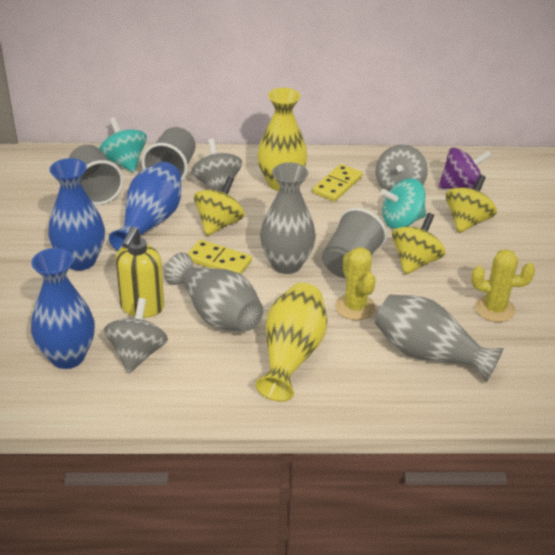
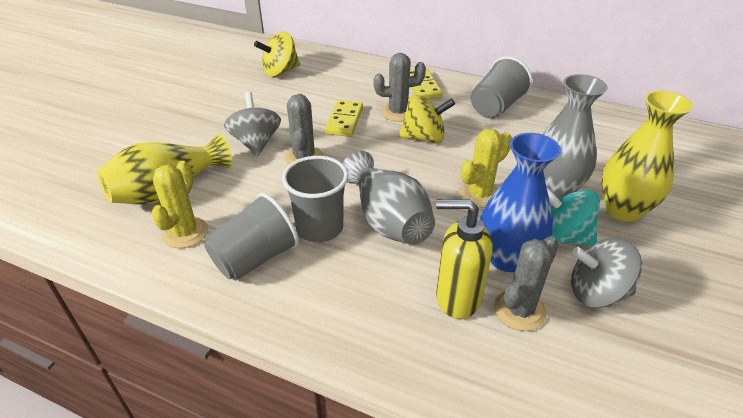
blue vase: [31,248,95,369] [48,158,105,271] [109,162,181,251] = 3 -> [480,133,561,272] = 1
grey cactus: none = 0 -> [285,94,323,165] [373,53,426,122] [494,236,559,331] = 3
grey spinning top: [104,298,168,373] [191,139,242,192] [376,145,428,191] = 3 -> [224,92,281,156] [571,238,642,308] = 2
grey vase: [164,253,263,331] [260,162,316,274] [375,295,504,383] = 3 -> [343,151,435,245] [543,74,608,199] = 2
purple spinning top: [439,148,492,189] = 1 -> none = 0
turquoise spinning top: [99,117,147,172] [380,178,426,229] = 2 -> [546,186,600,246] = 1
yellow spinning top: [194,176,245,236] [392,213,445,275] [446,175,497,233] = 3 -> [254,32,300,77] [399,94,455,143] = 2

